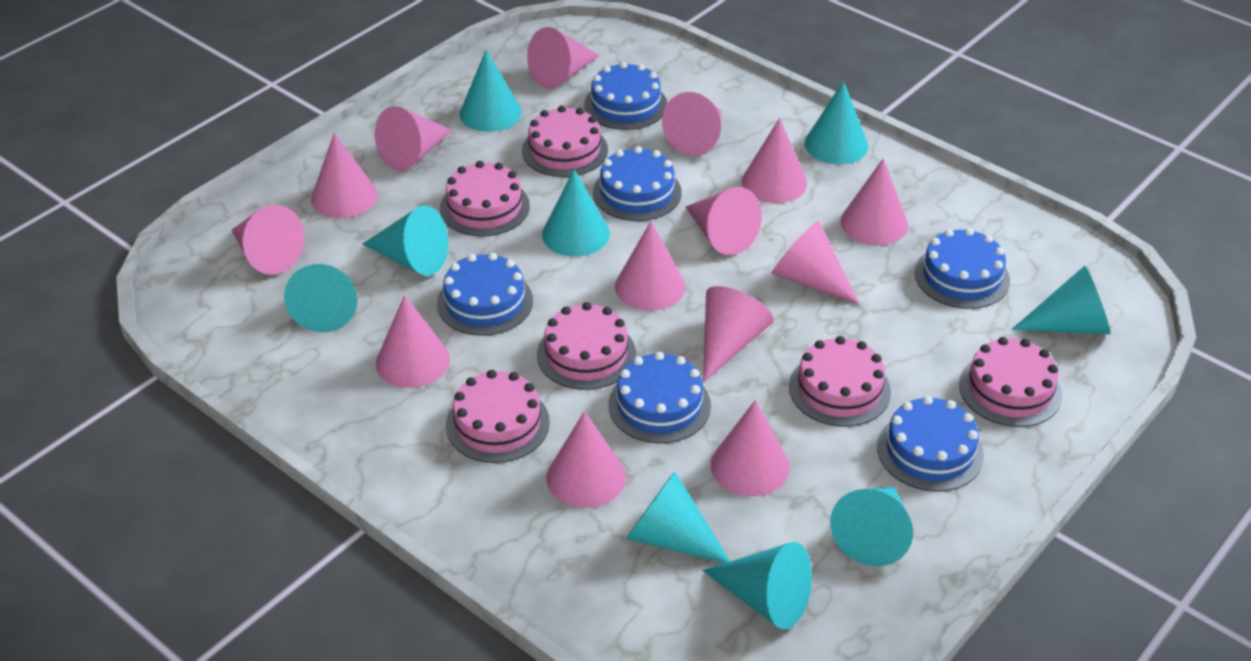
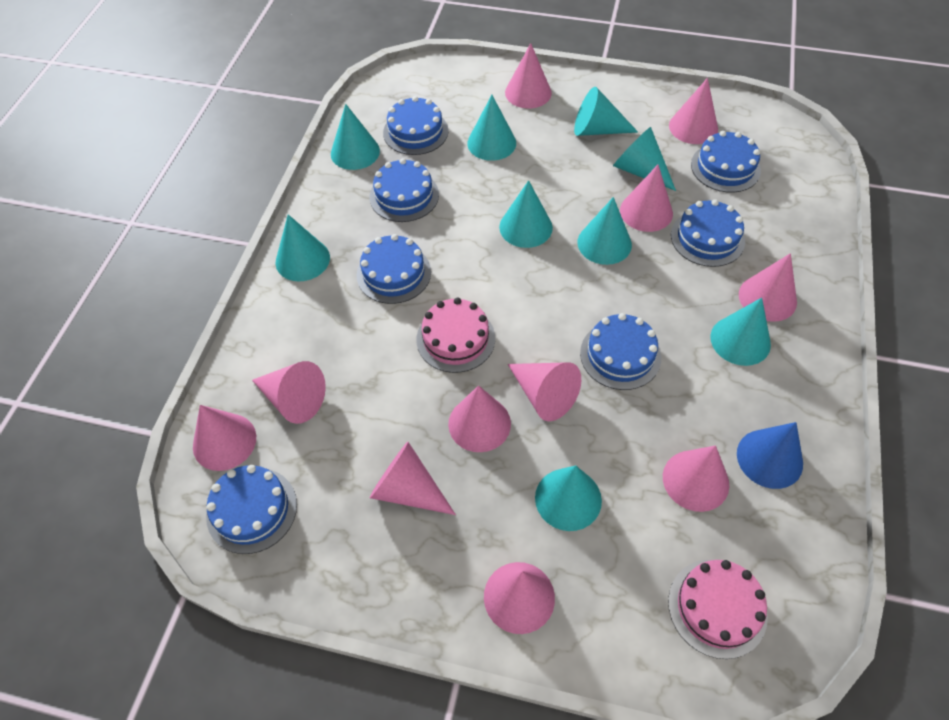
blue cake: [437,253,533,336] [584,62,667,130] [593,146,682,221] [608,351,711,443] [877,396,984,492] [915,228,1010,309] = 6 -> [206,465,297,554] [357,234,431,304] [370,158,439,222] [383,96,448,155] [580,313,661,390] [671,199,745,267] [691,131,761,193] = 7
blue cone: none = 0 -> [737,422,803,489] = 1
pink cake: [440,161,530,237] [446,370,550,463] [522,106,608,177] [537,302,636,390] [789,336,891,427] [959,337,1062,427] = 6 -> [416,298,495,373] [668,560,768,659] = 2
pink cone: [232,205,305,275] [311,133,378,218] [375,106,452,171] [376,295,450,388] [527,27,600,89] [547,411,626,508] [615,221,685,311] [662,92,721,156] [685,187,762,255] [703,286,774,382] [711,400,789,496] [742,118,807,203] [771,221,860,304] [840,158,908,245] = 14 -> [193,405,256,471] [252,361,326,424] [369,442,456,515] [448,385,511,452] [484,562,555,634] [505,43,552,108] [508,362,581,421] [620,165,673,232] [663,445,729,512] [669,78,718,144] [739,253,797,322] = 11

